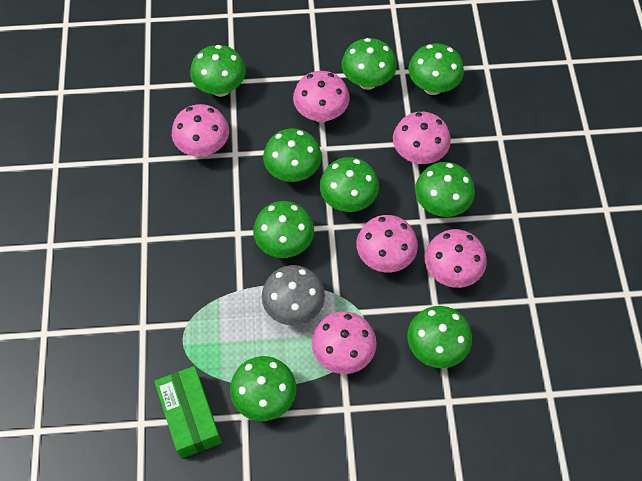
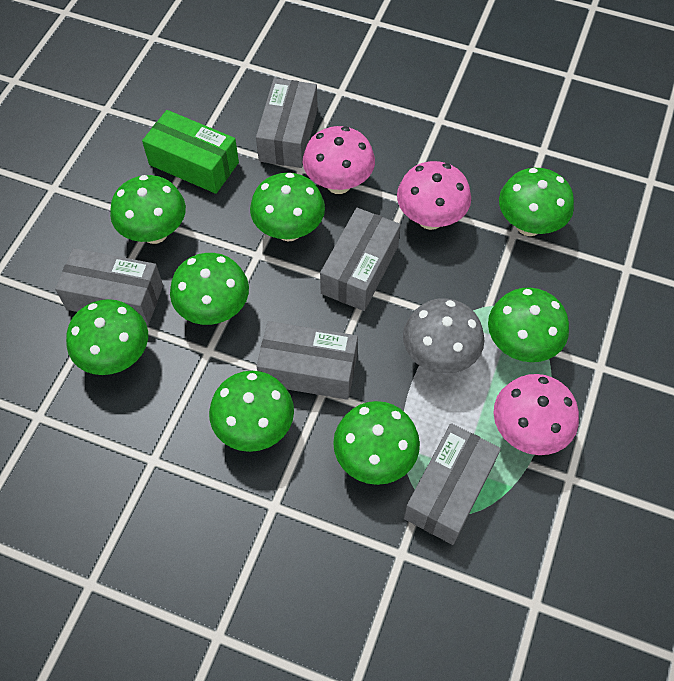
green mushroom: [190,45,246,97] [230,356,296,421] [253,201,314,258] [263,128,322,182] [320,157,379,212] [341,38,397,90] [407,306,472,368] [408,43,464,95] [415,162,475,217] = 9 -> [66,299,148,375] [110,175,186,244] [170,253,249,325] [209,371,294,452] [250,173,325,242] [333,401,420,485] [488,288,569,362] [499,168,574,236] = 8
grey box: none = 0 -> [55,248,163,326] [256,78,318,168] [256,321,358,400] [320,208,401,311] [404,423,501,545] = 5
pink mushroom: [172,104,229,157] [293,71,350,123] [312,311,377,374] [356,215,418,272] [393,112,451,164] [425,229,487,288] = 6 -> [303,126,375,194] [397,161,471,230] [494,374,579,455] = 3

